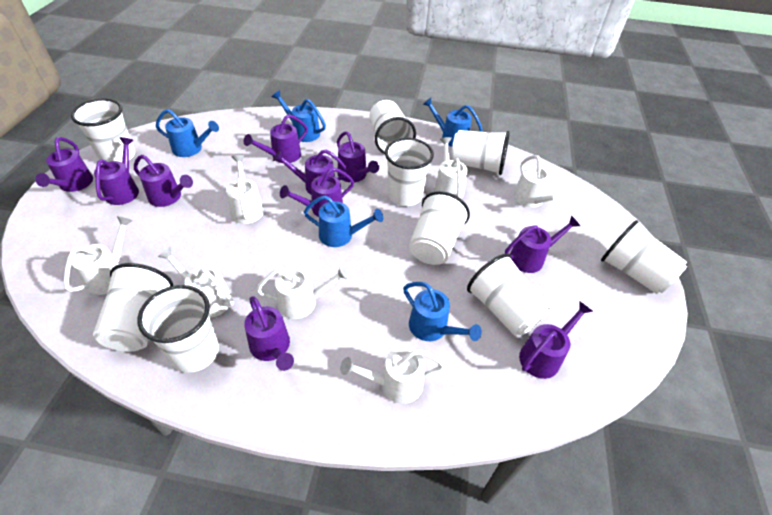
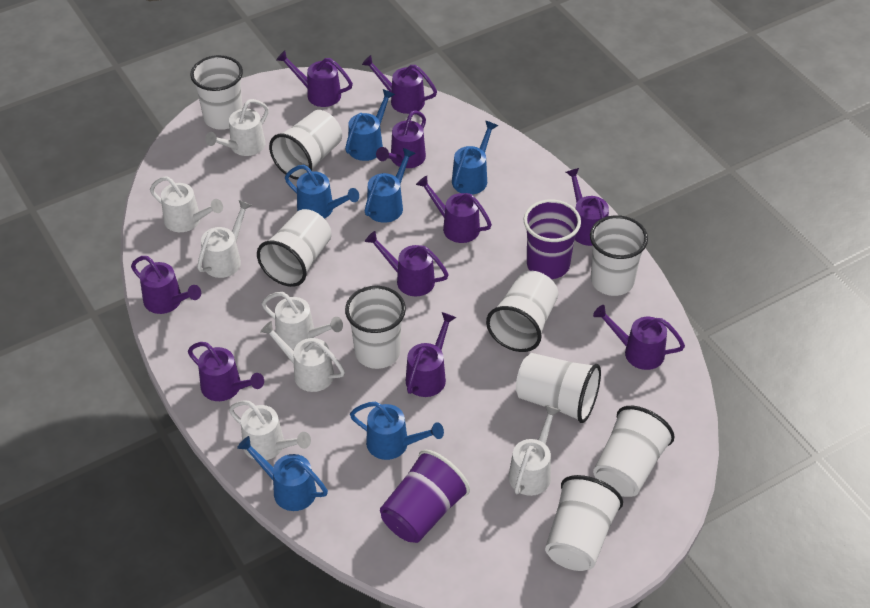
blue watering can: [156,109,219,157] [272,90,326,142] [304,196,383,247] [403,282,482,341] [423,98,482,147] = 5 -> [237,436,328,511] [285,165,359,219] [345,89,395,161] [350,402,444,460] [365,148,416,223] [452,121,498,195] = 6
purple cup: none = 0 -> [380,450,470,543] [524,199,581,279] = 2

